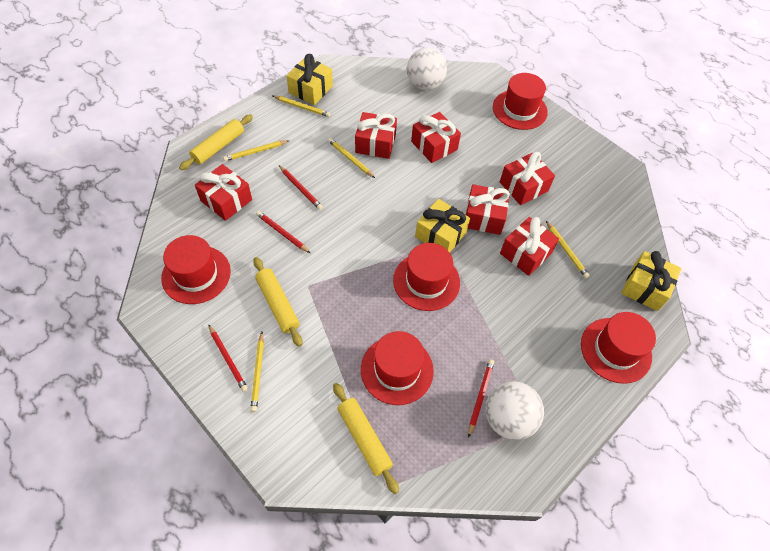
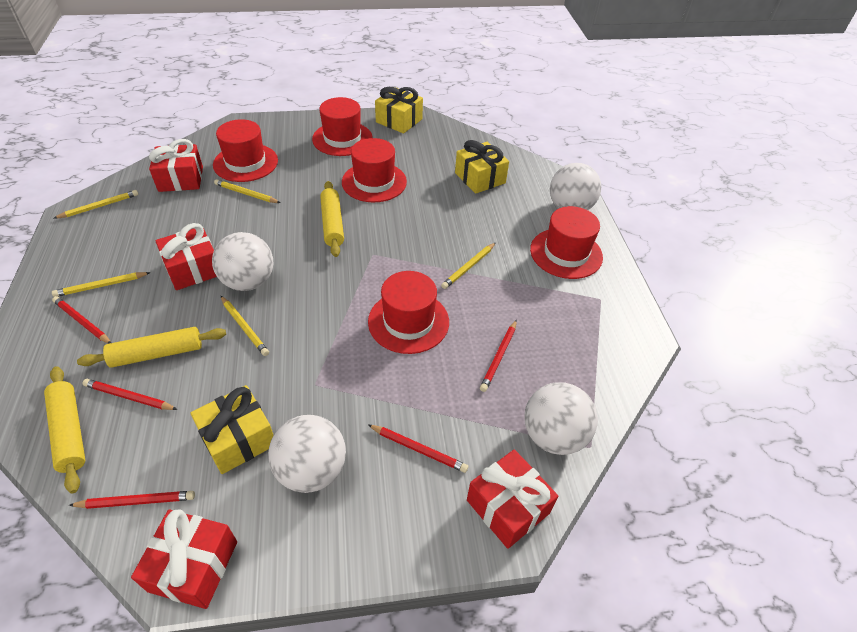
red gift: [195,164,252,221] [355,112,397,159] [411,112,461,163] [465,184,510,235] [500,152,555,205] [500,217,559,276] = 6 -> [131,509,237,609] [149,139,203,192] [155,223,217,290] [467,449,558,549] = 4
red pencil: [208,324,248,392] [256,211,310,253] [279,165,323,210] [468,359,494,438] = 4 -> [52,296,111,344] [69,491,195,509] [82,379,178,410] [368,425,468,473] [480,320,517,392] = 5
white ball: [407,47,447,90] [485,381,544,440] = 2 -> [212,232,273,291] [268,415,346,493] [524,382,598,455] [550,163,601,210] = 4

